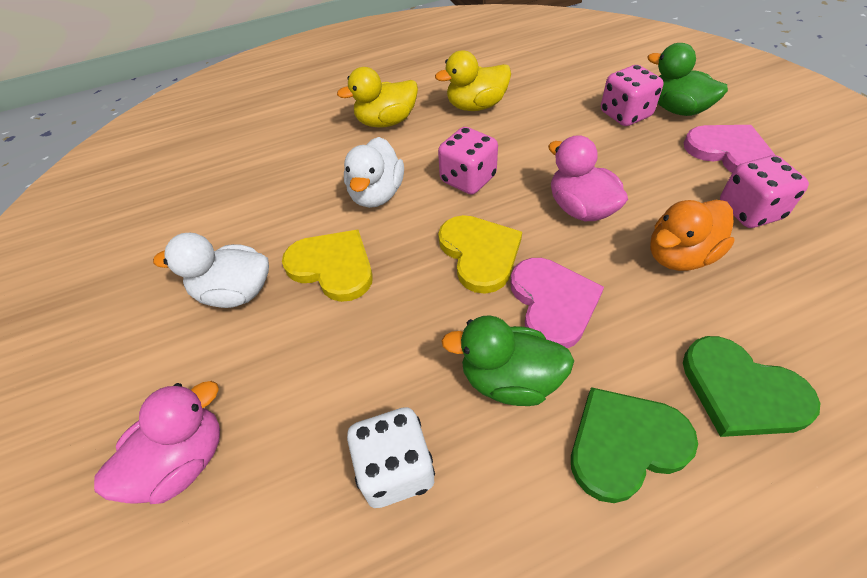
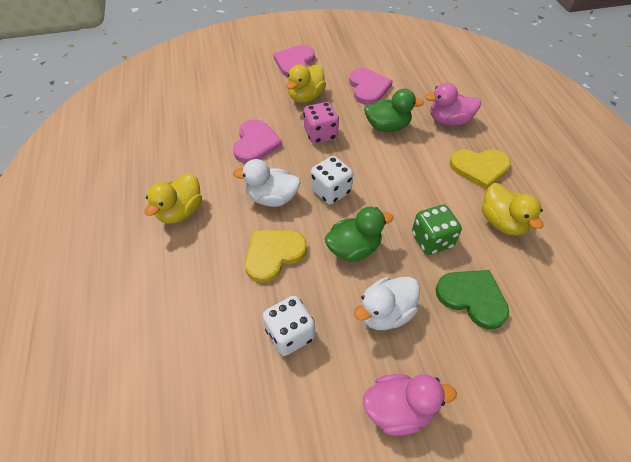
green dice: none = 0 -> [412,205,462,255] = 1
green heart: [571,387,698,503] [683,336,820,437] = 2 -> [436,270,509,329] = 1
orange duck: [650,200,734,271] = 1 -> none = 0
pink dice: [438,127,498,195] [601,65,664,126] [720,155,809,228] = 3 -> [303,102,339,144] = 1
pink heart: [510,258,604,348] [684,125,775,173] = 2 -> [233,119,283,163] [274,45,315,77] [349,68,393,105] = 3
white dice: [347,407,435,508] = 1 -> [263,296,315,356] [311,156,353,205] = 2
yellow duck: [337,67,418,128] [435,50,511,111] = 2 -> [144,173,202,224] [286,64,326,103] [482,183,543,236] = 3

